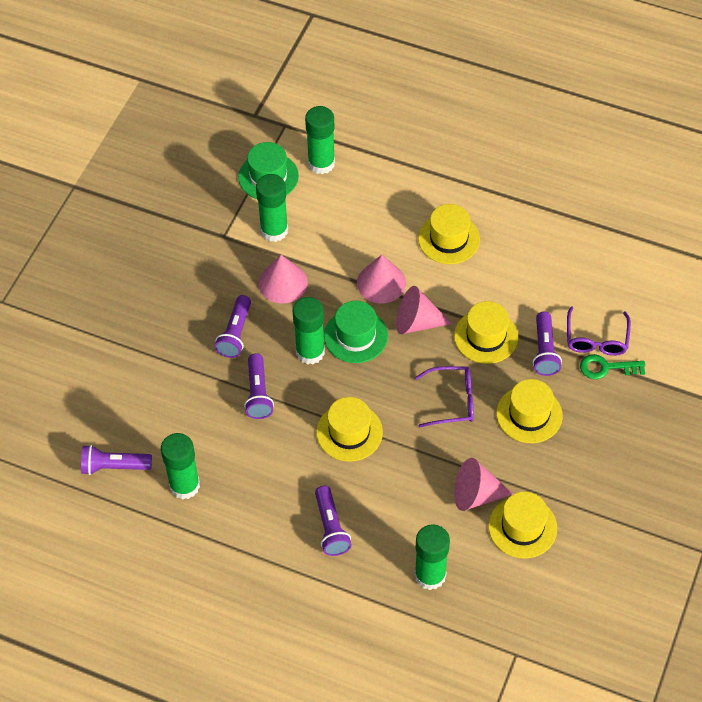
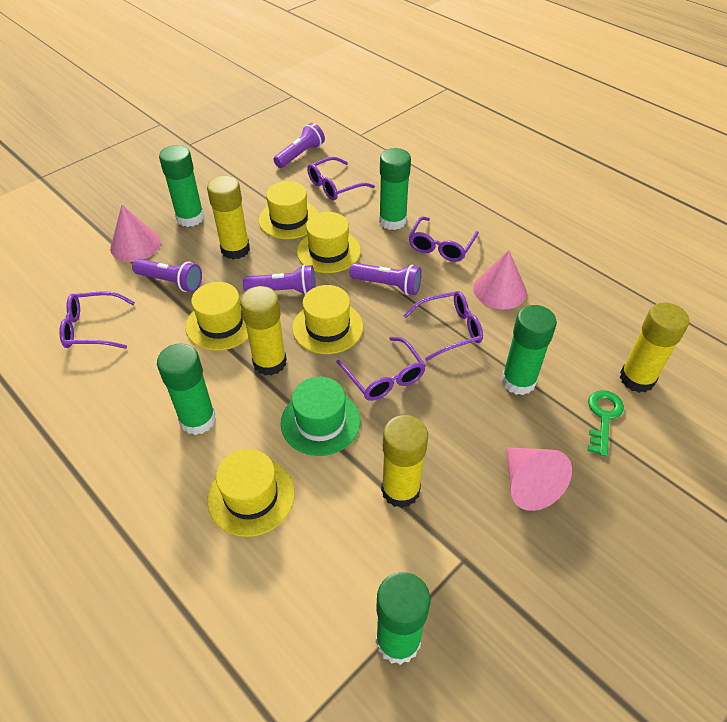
green hat: [238,142,299,199] [324,301,388,363] = 2 -> [281,377,361,456] = 1
pink cone: [258,255,308,304] [357,255,406,303] [396,286,452,334] [454,458,513,511] = 4 -> [110,205,161,262] [473,250,527,309] [506,447,572,511] = 3
purple flashlight: [81,445,152,475] [215,295,251,358] [244,353,274,419] [315,486,352,556] [533,312,562,376] = 5 -> [132,259,202,292] [243,265,316,295] [273,123,325,168] [350,263,422,295] = 4
purple glasses: [415,366,474,428] [567,306,631,356] = 2 -> [59,291,135,349] [307,157,375,200] [337,337,426,401] [403,291,483,361] [409,216,479,262] = 5
yellow glue stick: none = 0 -> [207,176,250,259] [240,286,287,376] [381,415,428,508] [620,302,689,393] = 4

